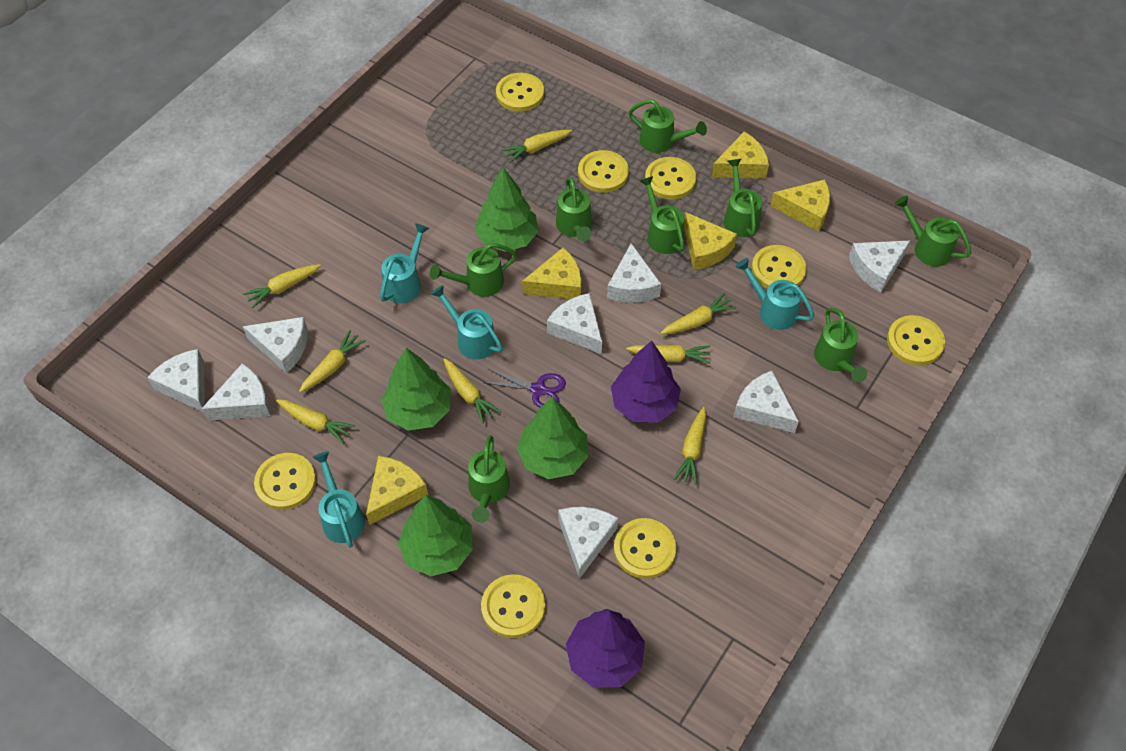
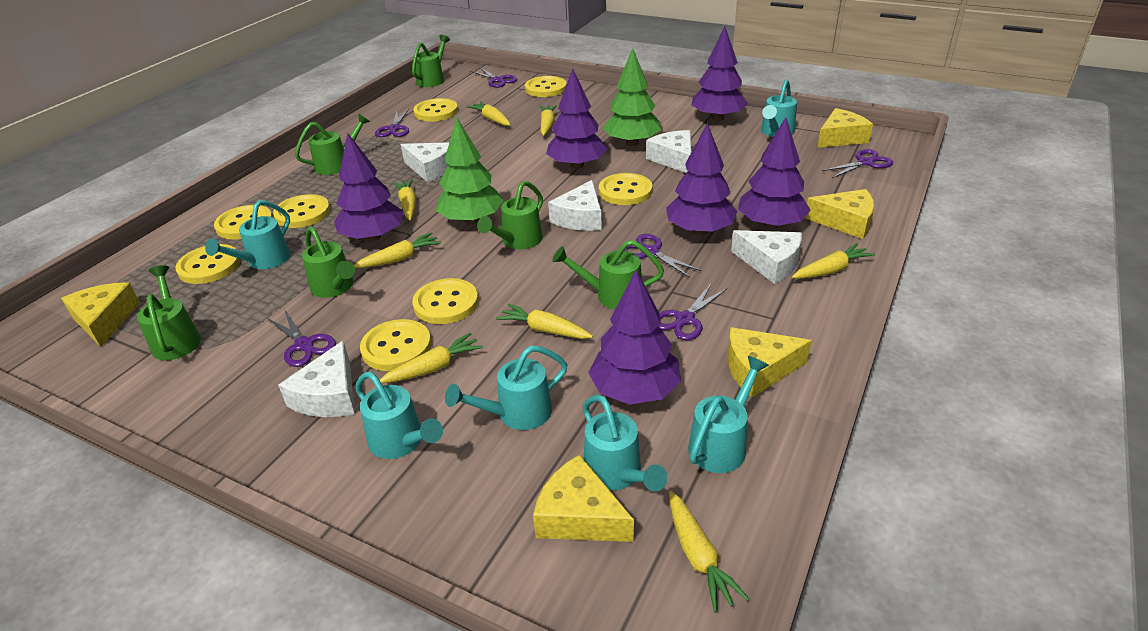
green tree: [381,348,451,431] [398,495,473,576] [475,168,539,252] [517,397,589,479] = 4 -> [436,116,504,224] [603,48,661,146] = 2
green watering can: [430,243,517,297] [468,435,510,523] [556,177,592,242] [629,99,707,153] [640,176,685,254] [724,159,762,237] [814,308,867,382] [895,196,972,267] = 8 -> [137,265,201,360] [295,113,370,175] [302,226,355,298] [412,35,450,87] [477,181,543,249] [552,240,664,310] = 6
purple scissors: [483,369,566,408] = 1 -> [267,309,336,367] [375,109,409,137] [470,67,517,88] [624,234,702,278] [659,284,728,340] [822,149,893,178] = 6
purple tree: [566,609,645,688] [611,341,681,423] = 2 -> [334,133,404,241] [546,68,607,169] [588,270,681,405] [666,123,737,235] [691,27,748,121] [738,117,811,229] = 6
turquoise watering can: [313,451,365,548] [380,223,430,303] [431,285,503,360] [735,258,815,330] = 4 -> [205,200,290,269] [355,372,443,459] [445,345,568,430] [583,395,667,492] [688,356,769,473] [761,79,797,137] = 6
white cheese: [147,349,205,412] [202,363,270,421] [243,317,308,373] [547,293,602,354] [558,507,618,579] [607,243,661,303] [733,371,799,433] [849,240,911,292] = 8 -> [278,341,355,417] [401,142,449,182] [548,180,602,231] [646,130,691,173] [731,230,802,284] = 5

